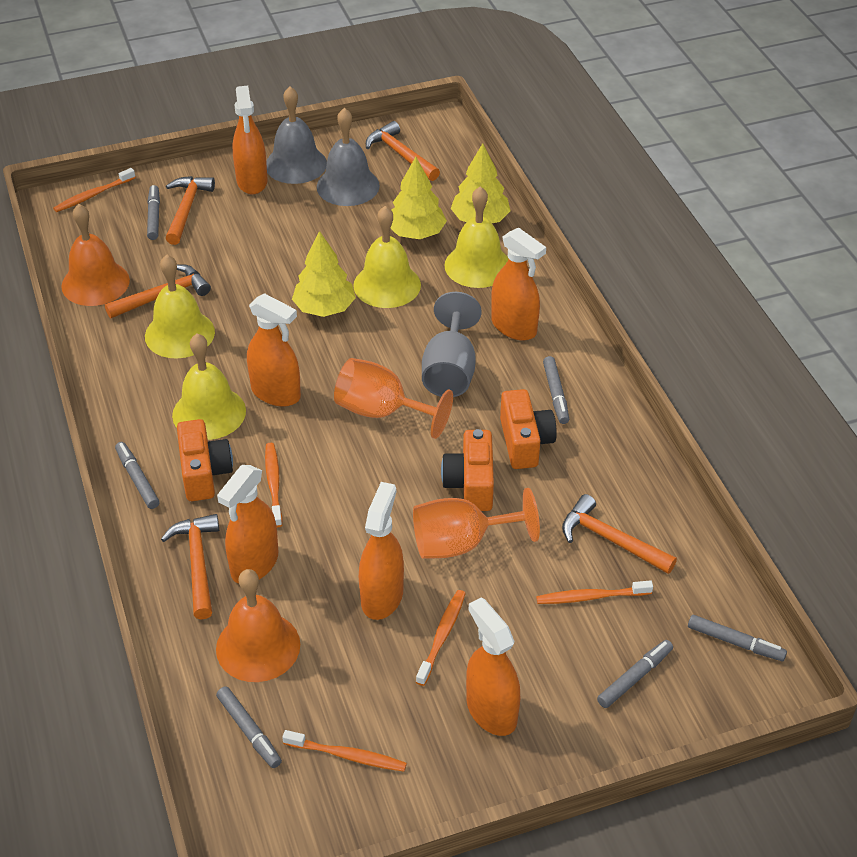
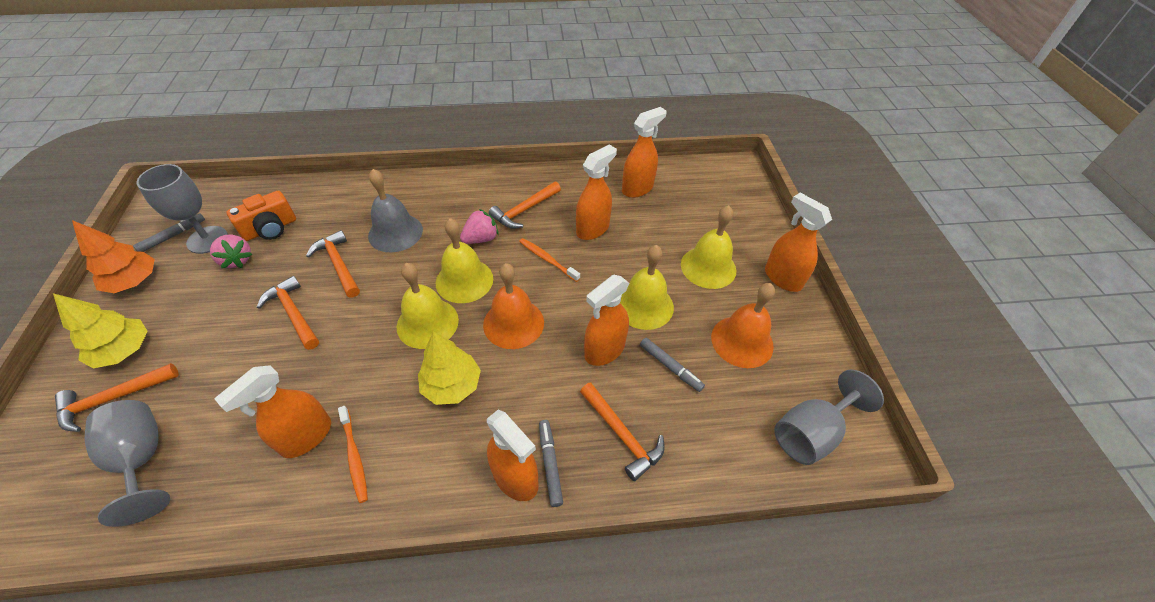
grey bell: [266,87,327,184] [317,108,380,206] = 2 -> [368,169,423,252] = 1
grey goblet: [422,292,482,397] = 1 -> [85,400,170,527] [136,164,228,254] [774,370,884,465] = 3
grey marker: [115,442,160,509] [147,185,160,240] [216,686,282,768] [543,356,569,424] [597,640,673,708] [688,615,787,661] = 6 -> [133,214,205,252] [539,420,563,507] [640,338,705,392] = 3
orange camera: [177,419,233,501] [441,429,494,511] [500,389,557,469] = 3 -> [226,191,296,241] = 1
orange goblet: [334,358,453,439] [413,488,540,559] = 2 -> none = 0
orange toothbrush: [53,168,136,212] [265,443,282,527] [282,730,407,772] [416,590,466,686] [536,580,653,604] = 5 -> [338,406,368,503] [519,238,580,282] = 2
orange tree: none = 0 -> [72,220,155,293] = 1
pink strawberry: none = 0 -> [210,235,252,268] [460,209,499,244] = 2
yellow tree: [292,231,356,317] [390,157,447,239] [451,143,510,223] = 3 -> [53,293,148,368] [418,331,481,405] = 2

